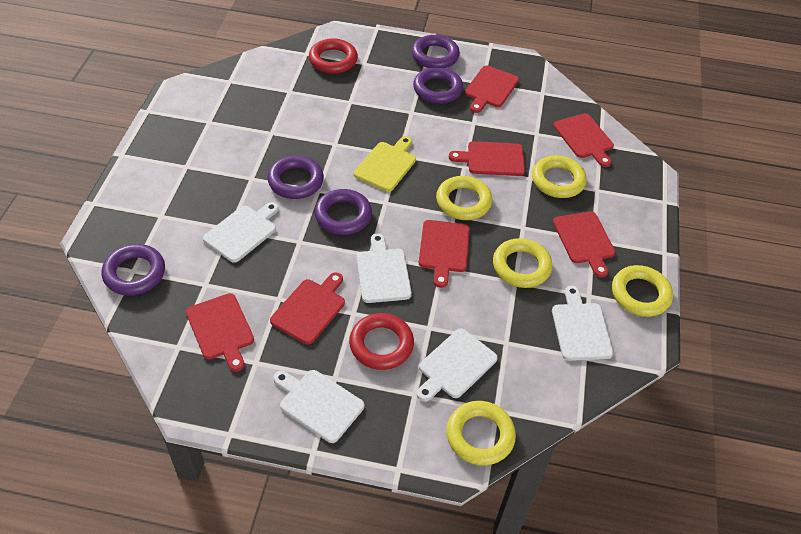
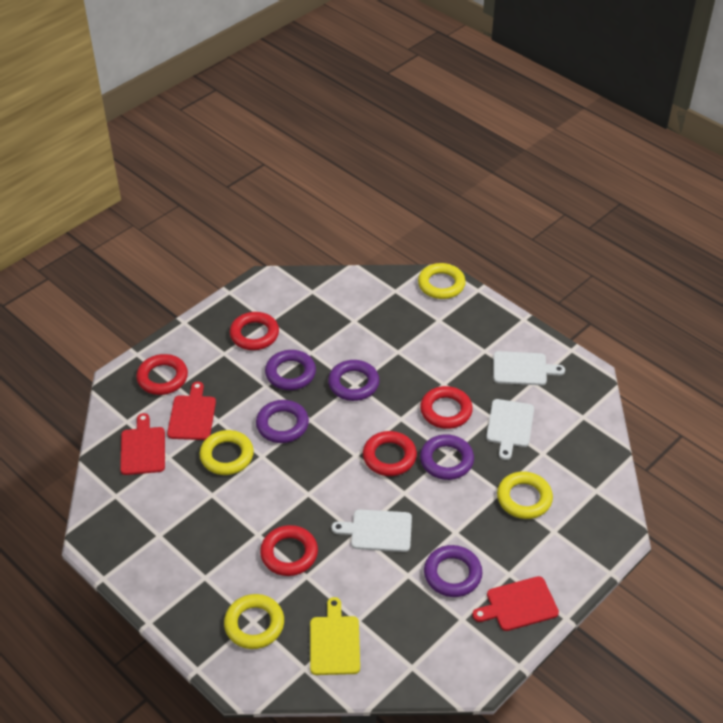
red cutting board: [186,293,254,372] [270,272,345,345] [419,220,470,288] [449,141,525,176] [465,65,519,113] [553,113,614,167] [553,211,615,278] = 7 -> [120,413,165,475] [167,382,216,440] [472,576,559,631] = 3
red ring: [309,38,358,74] [349,313,414,370] = 2 -> [136,354,188,395] [230,312,279,350] [260,525,318,576] [363,431,417,476] [420,386,473,429] = 5
white cutting board: [203,202,279,263] [273,370,364,443] [356,233,412,303] [417,328,498,402] [552,286,613,361] = 5 -> [332,509,412,552] [486,399,534,460] [493,351,565,385] = 3
yellow ring: [436,176,492,220] [446,401,516,466] [493,238,552,288] [532,156,587,198] [612,265,673,317] = 5 -> [199,430,254,475] [224,594,284,649] [418,263,466,299] [497,471,553,519] = 4

